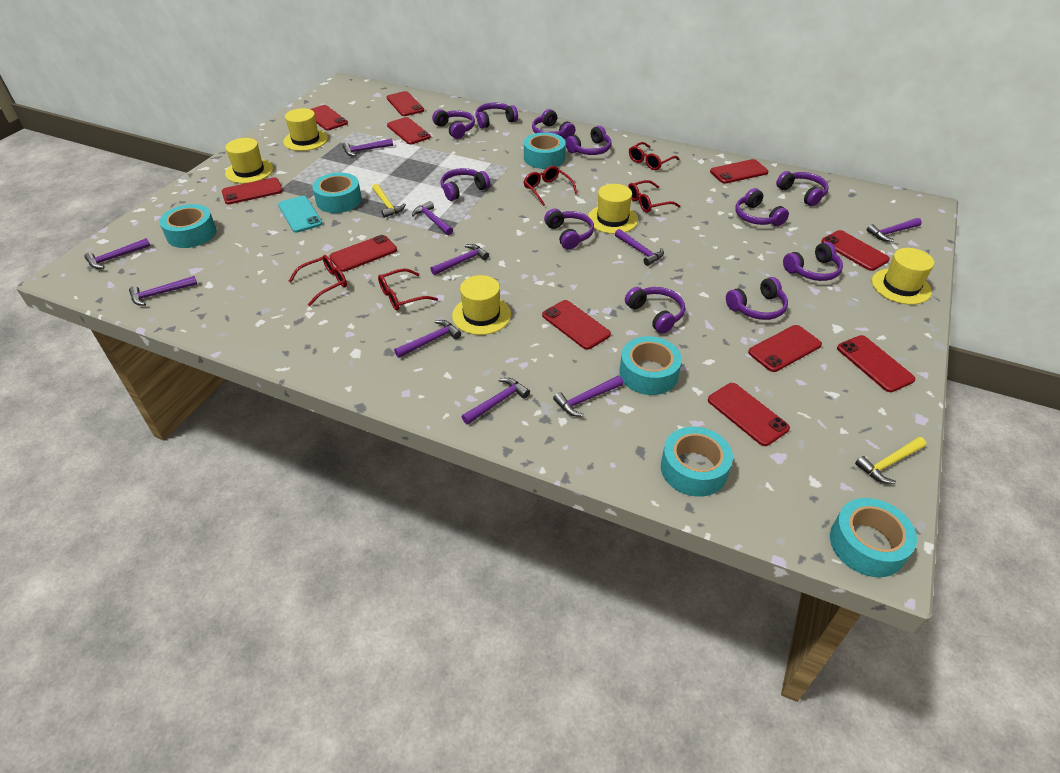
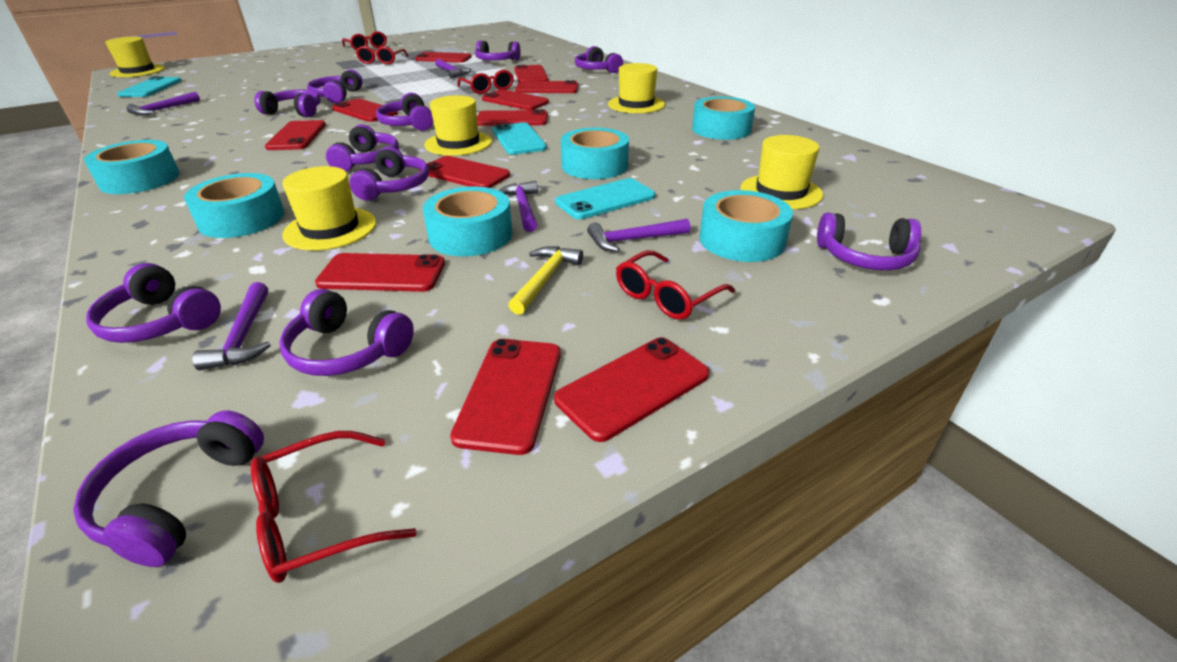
purple hammer: [84,238,151,269] [129,276,197,306] [342,138,393,156] [394,320,461,358] [412,201,453,235] [430,244,489,275] [462,378,530,424] [553,376,624,416] [615,229,664,266] [867,218,922,242] = 10 -> [126,92,200,116] [193,282,271,370] [435,59,471,78] [499,181,538,232] [587,219,690,252] = 5
turquoise phone: [278,196,323,233] = 1 -> [117,76,182,97] [493,122,547,155] [555,178,655,219] = 3
yellow hammer: [372,184,406,218] [855,437,926,484] = 2 -> [508,246,583,315] = 1

